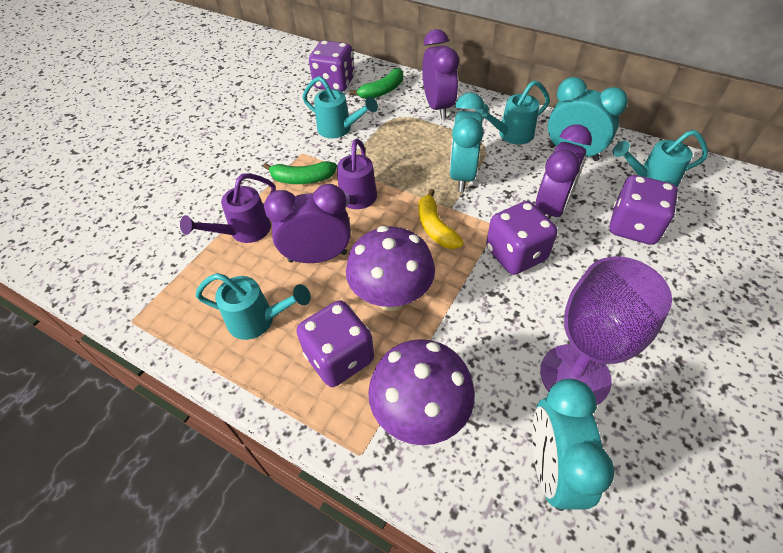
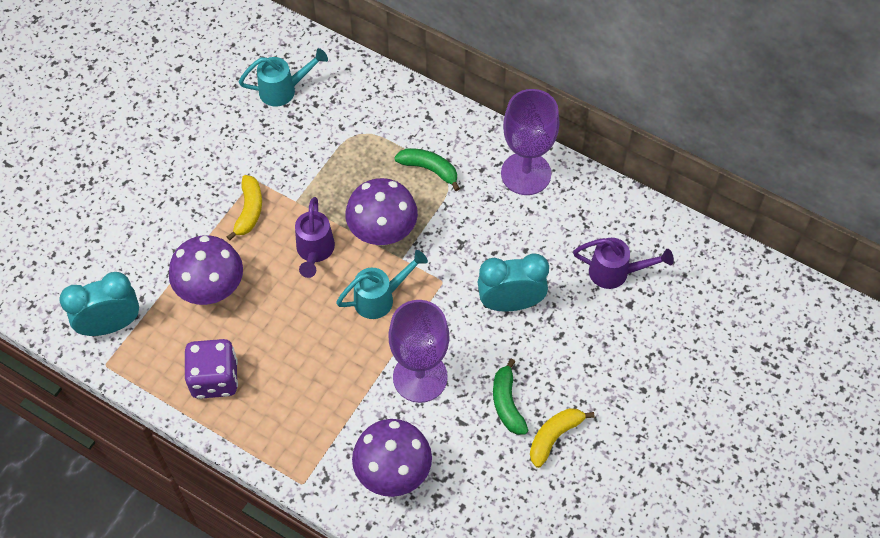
purple clock: [264,184,351,263] [422,29,459,119] [535,124,592,219] = 3 -> none = 0
purple dice: [296,300,374,387] [309,40,355,92] [486,201,558,275] [610,175,678,245] = 4 -> [185,339,238,399] = 1
purple goblet: [540,257,672,405] = 1 -> [388,300,450,403] [501,89,559,195] = 2
purple mushroom: [346,226,435,311] [368,339,475,445] = 2 -> [169,235,243,305] [345,178,418,246] [352,419,432,497] = 3
turquoise clock: [449,92,485,192] [532,379,615,511] [548,77,628,161] = 3 -> [59,272,139,336] [478,254,549,312] = 2
turquoise watering can: [196,273,311,340] [302,76,378,138] [475,80,550,144] [613,130,708,188] = 4 -> [239,48,328,107] [336,250,428,319] = 2
yellow banana: [418,189,464,249] = 1 -> [227,175,262,241] [530,408,594,468] = 2

